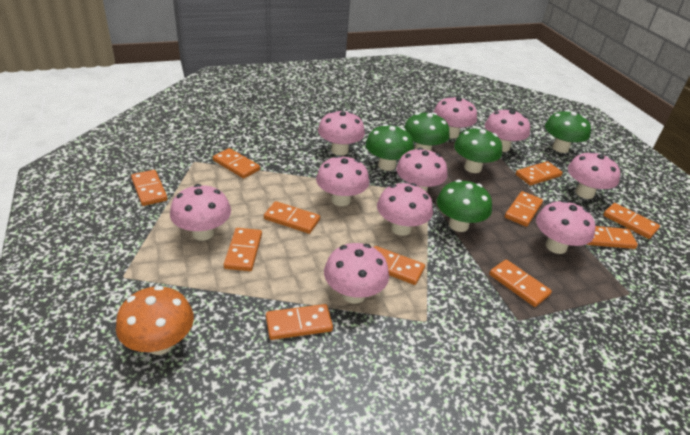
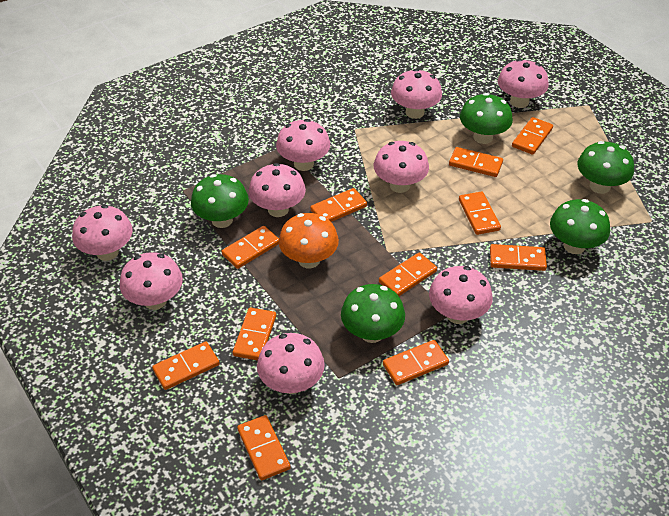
pink mushroom: [170,184,231,241] [316,155,370,206] [318,111,365,156] [324,243,389,304] [377,183,433,236] [396,148,448,192] [433,96,477,139] [485,109,530,152] [536,200,595,254] [568,151,620,199] = 10 -> [72,205,133,261] [120,252,183,310] [249,163,306,217] [257,333,325,394] [276,119,330,171] [374,141,429,193] [391,69,442,119] [429,266,493,324] [498,59,549,108] = 9

